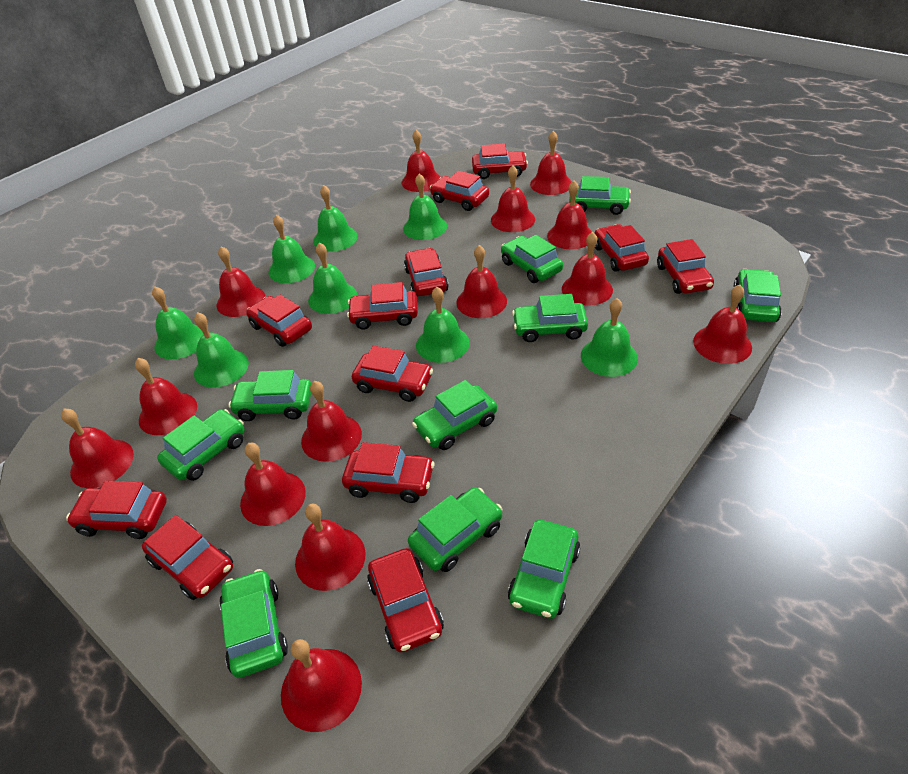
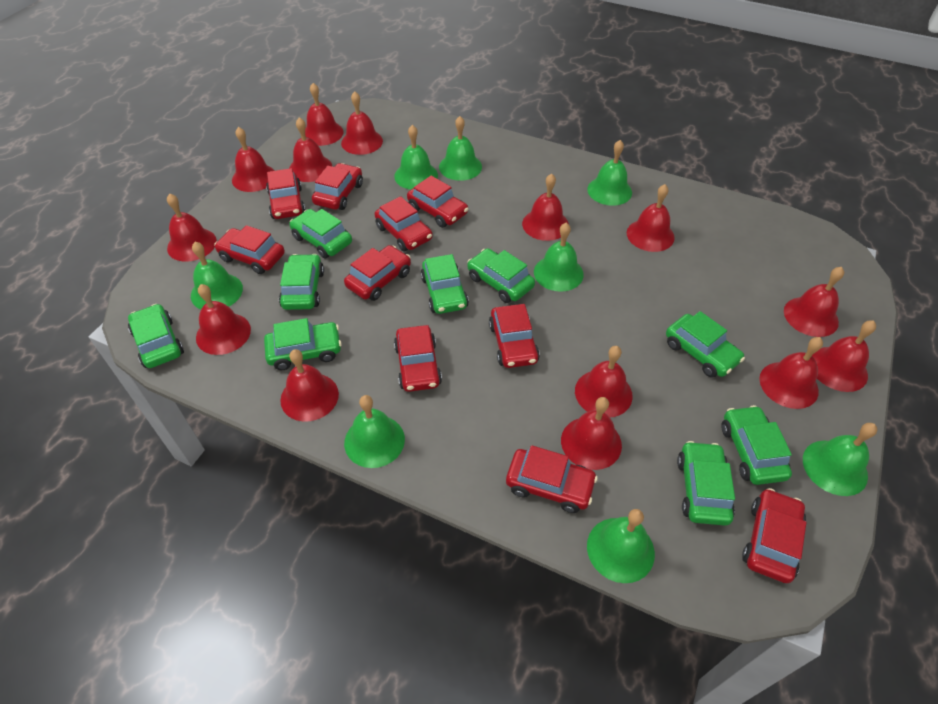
green car: [157,409,245,481] [219,569,288,678] [229,370,311,421] [408,487,502,572] [412,380,497,450] [501,235,563,283] [508,520,580,619] [512,294,588,342] [569,176,631,215] [734,269,782,322] = 10 -> [128,304,184,368] [264,318,342,370] [279,254,324,310] [289,209,352,258] [421,254,469,314] [467,248,535,303] [666,311,745,378] [677,441,735,526] [721,405,792,485] = 9
red car: [66,481,167,539] [142,515,233,600] [246,295,312,347] [342,442,434,503] [347,282,418,330] [352,346,433,402] [367,548,444,652] [404,248,449,296] [430,171,489,211] [472,143,528,179] [595,224,649,272] [657,239,714,294] = 12 -> [214,225,285,274] [266,168,306,219] [312,163,363,210] [344,245,411,301] [374,196,433,251] [394,325,442,392] [407,176,468,228] [489,304,540,368] [506,445,598,513] [742,488,806,583] = 10

